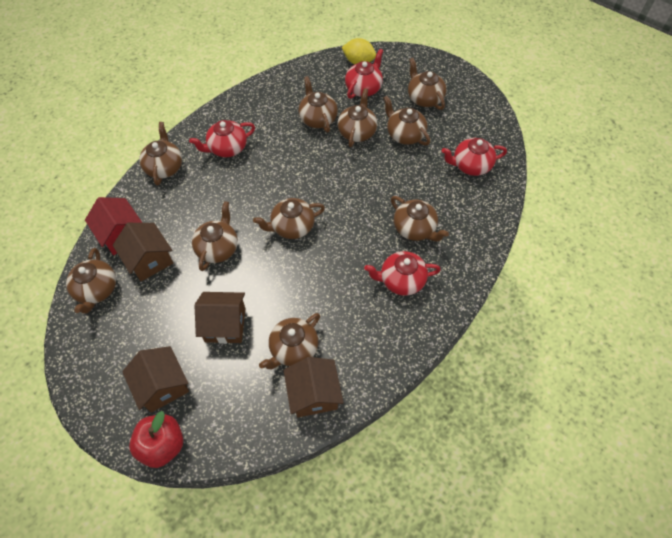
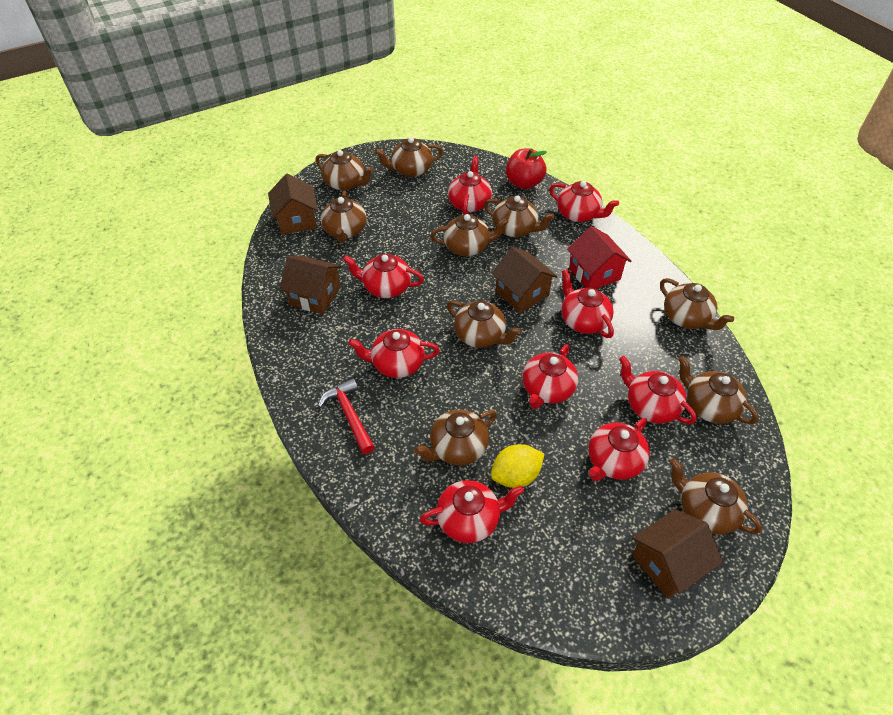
red hammer: none = 0 -> [318,378,375,454] = 1
red teapot: [189,120,255,157] [345,49,383,99] [364,251,441,296] [442,138,507,176] = 4 -> [343,254,424,298] [348,329,440,378] [420,480,524,543] [448,156,492,214] [522,344,578,409] [549,181,619,222] [561,269,614,338] [588,418,650,481] [619,356,697,424] = 9

